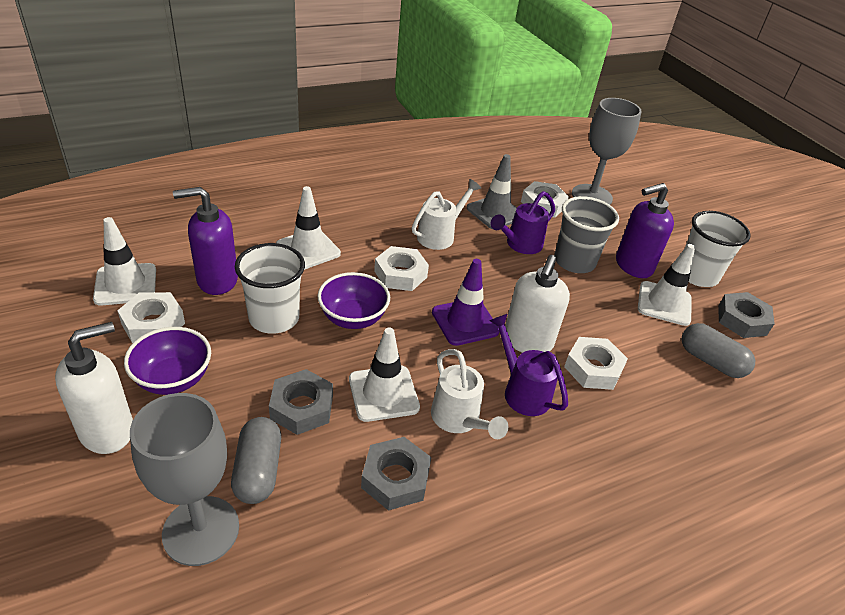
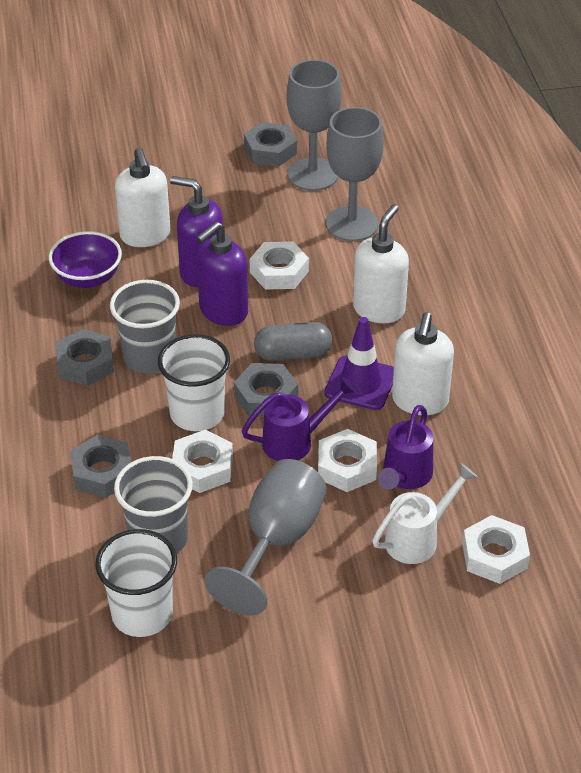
grey capsule: [231,417,281,504] [682,323,755,378] = 2 -> [254,322,332,361] = 1
grey cup: [554,196,619,273] = 1 -> [110,280,180,374] [114,456,193,554] = 2
grey goblet: [130,393,239,566] [572,98,641,205] = 2 -> [204,459,327,615] [286,59,342,191] [326,107,384,241] = 3
grey nut: [269,369,333,435] [361,437,431,511] [718,292,775,338] = 3 -> [56,329,114,386] [70,435,131,498] [234,363,298,417] [244,122,297,167] = 4
grey traffic cone: [467,154,517,229] = 1 -> none = 0
purple bowl: [124,327,211,395] [317,272,390,329] = 2 -> [49,231,122,288] = 1
white soap dispenser: [55,322,133,454] [505,255,570,353] = 2 -> [115,147,171,247] [353,204,409,323] [392,312,454,415] = 3
white traffic cone: [93,217,156,305] [276,186,341,270] [349,328,420,422] [638,244,695,326] = 4 -> none = 0
white watering can: [412,179,481,250] [431,349,508,439] = 2 -> [372,463,478,564] = 1

